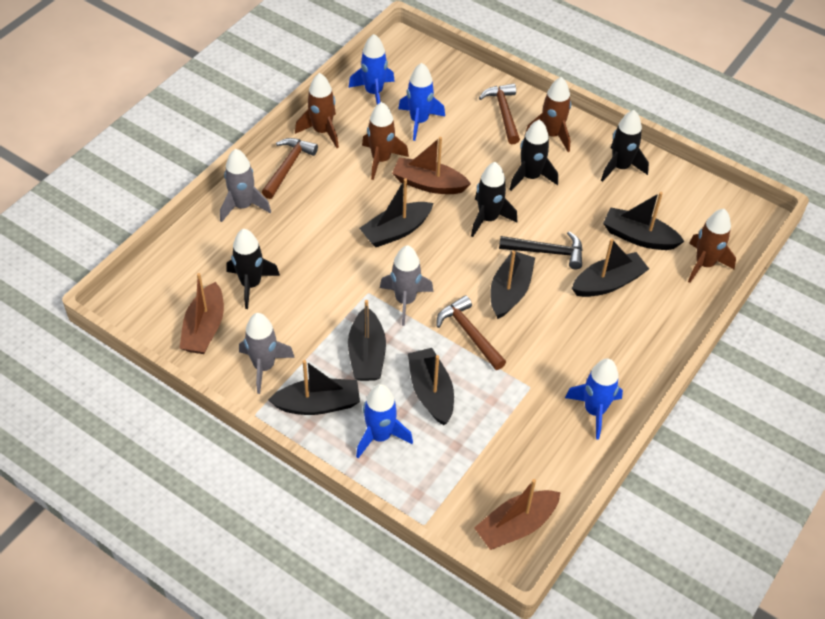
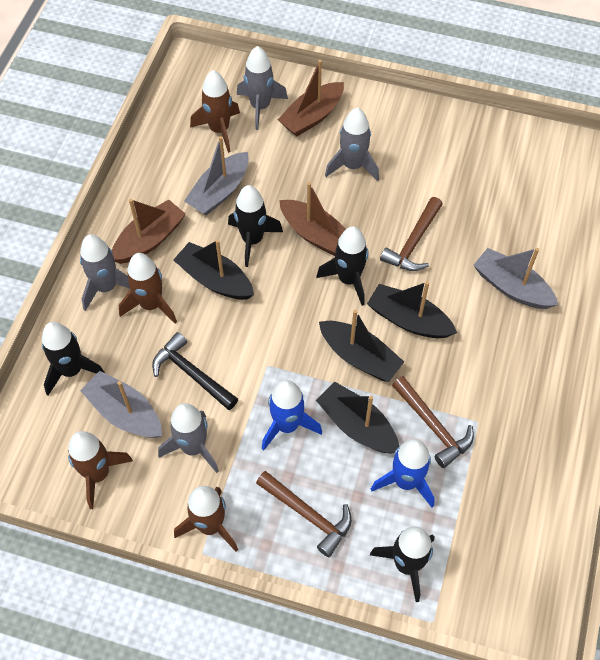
black boat: [268,360,360,415] [348,300,386,381] [359,178,433,247] [408,348,454,425] [490,250,535,319] [572,238,649,297] [603,192,685,250] = 7 -> [173,239,254,300] [316,381,399,454] [319,310,404,382] [367,281,457,338] = 4
blue rocket: [348,34,395,104] [356,384,413,458] [398,63,445,141] [565,358,623,439] = 4 -> [262,380,322,450] [371,439,435,508] = 2
grey boat: none = 0 -> [80,371,162,438] [184,136,249,215] [473,248,558,309] = 3
grey rocket: [220,149,271,222] [239,313,295,394] [380,245,433,326] = 3 -> [80,234,130,311] [158,403,219,473] [237,46,288,130] [325,107,379,181] = 4

